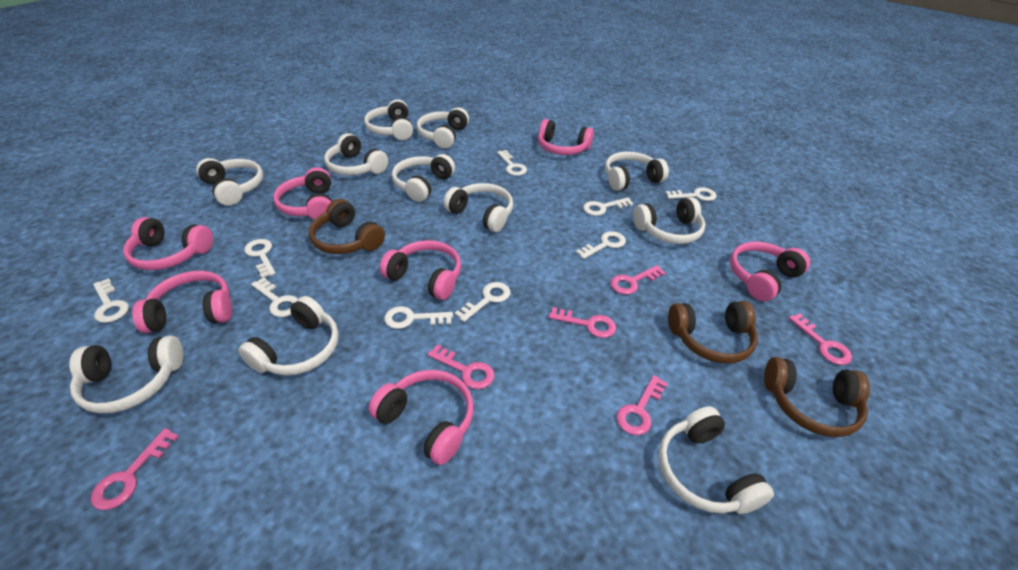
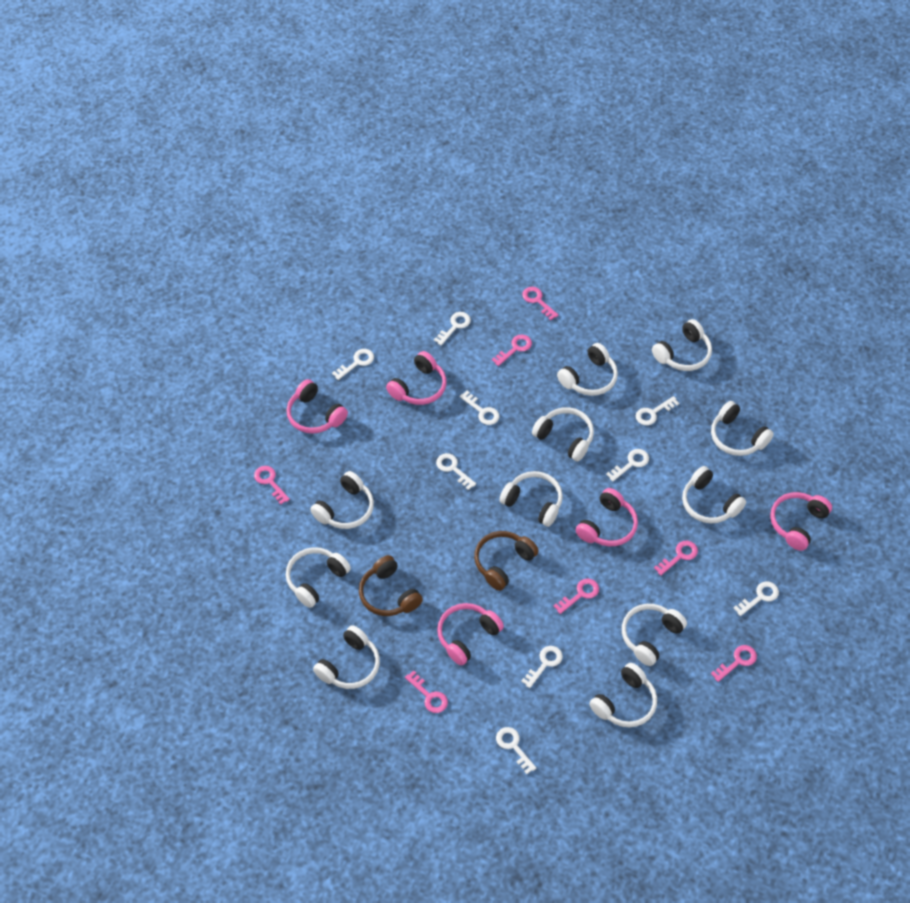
brown headphones: [309,199,385,254] [668,301,758,364] [764,357,870,437] = 3 -> [359,555,423,616] [474,531,539,591] = 2
pink headphones: [123,217,213,270] [132,271,232,333] [273,167,332,220] [369,370,474,465] [380,240,461,300] [538,119,594,155] [730,242,810,301] = 7 -> [286,379,348,434] [386,351,447,405] [437,603,504,665] [576,488,638,546] [770,492,832,551] = 5
pink key: [90,428,179,510] [428,344,494,389] [549,307,616,338] [610,265,665,295] [616,375,668,435] [788,313,852,365] = 6 -> [254,466,290,505] [405,670,448,713] [492,334,532,366] [522,287,559,320] [554,579,599,614] [654,541,698,576] [711,645,757,682] = 7

